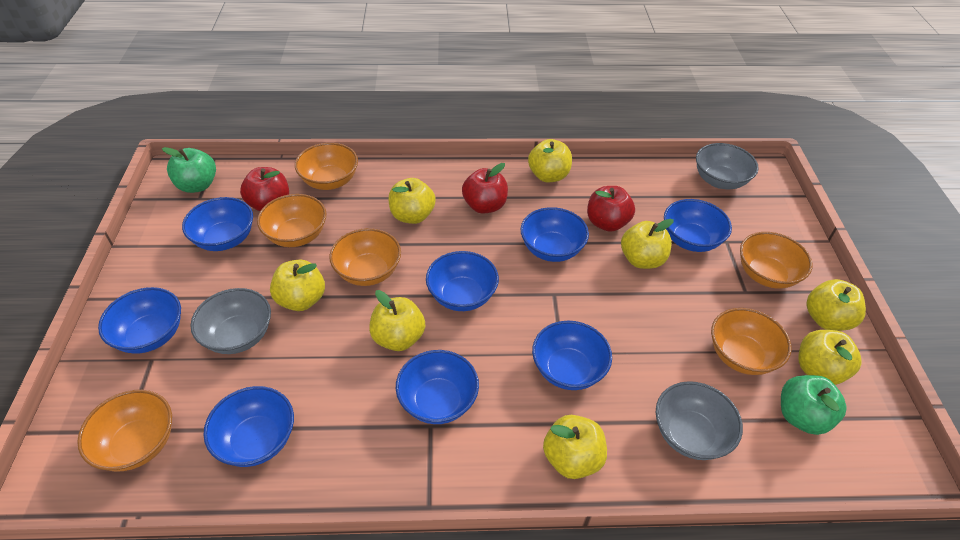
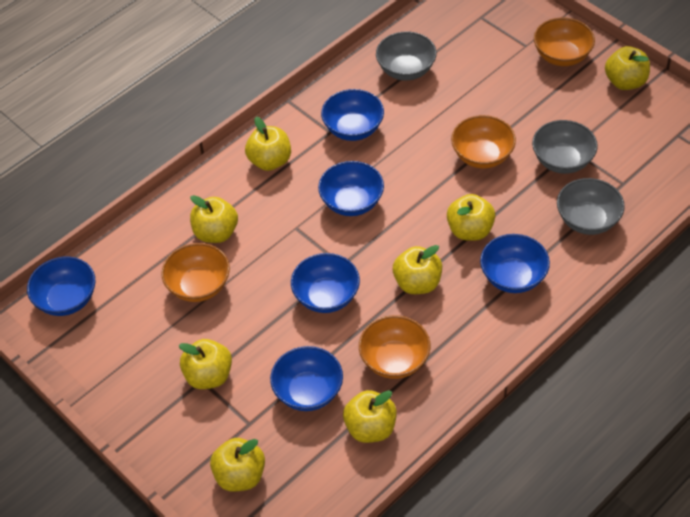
blue bowl: [98,287,181,354] [182,197,253,251] [203,386,294,467] [396,350,479,424] [426,251,499,311] [521,207,589,262] [532,321,612,390] [664,199,732,252] = 8 -> [27,257,96,316] [270,346,343,411] [291,253,360,313] [318,161,384,216] [321,89,384,141] [480,234,550,293] = 6
green apple: [162,147,216,193] [781,375,846,435] = 2 -> none = 0
orange bowl: [77,390,172,472] [257,194,326,247] [295,143,358,190] [329,228,401,286] [711,308,791,375] [740,232,813,289] = 6 -> [161,243,230,302] [359,315,430,379] [451,115,516,168] [534,18,595,66] = 4
red apple: [240,167,289,211] [462,163,508,214] [587,186,635,232] = 3 -> none = 0

